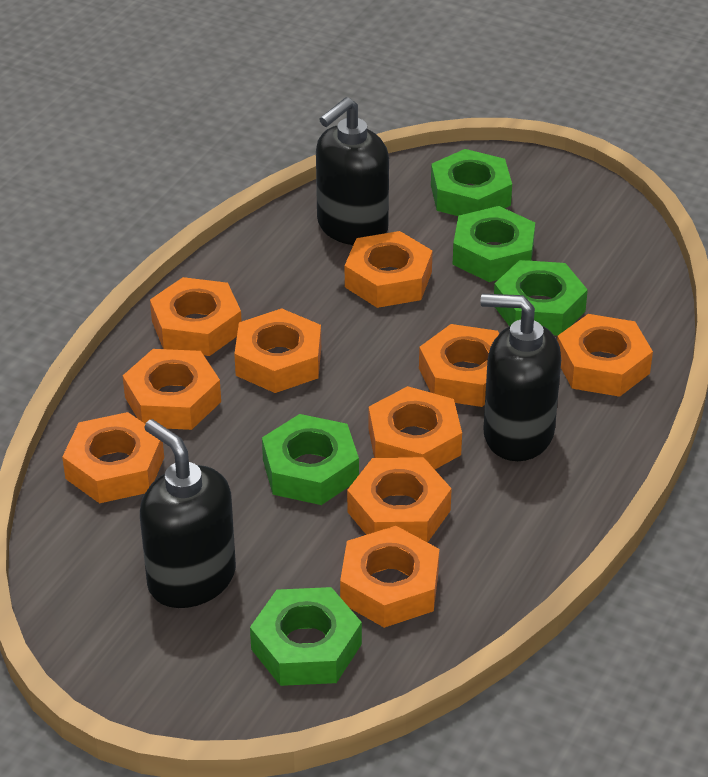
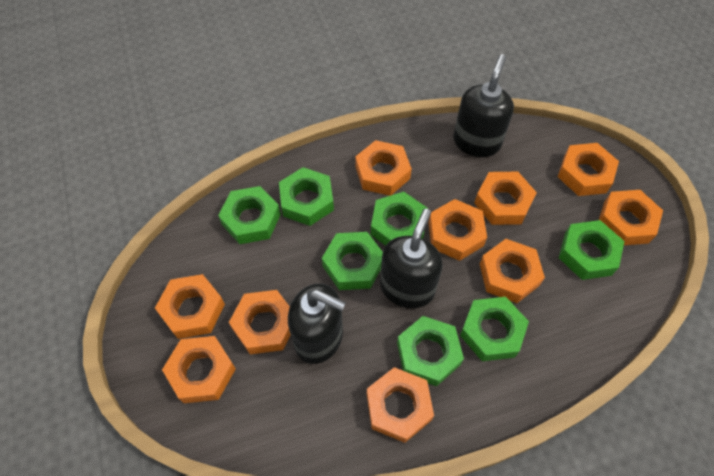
green nut: [250,587,362,686] [262,414,359,505] [431,149,512,216] [453,206,535,282] [494,260,588,336] = 5 -> [218,186,281,244] [279,167,334,226] [322,232,383,290] [371,192,428,246] [397,316,464,386] [460,297,529,361] [559,220,624,280] = 7

